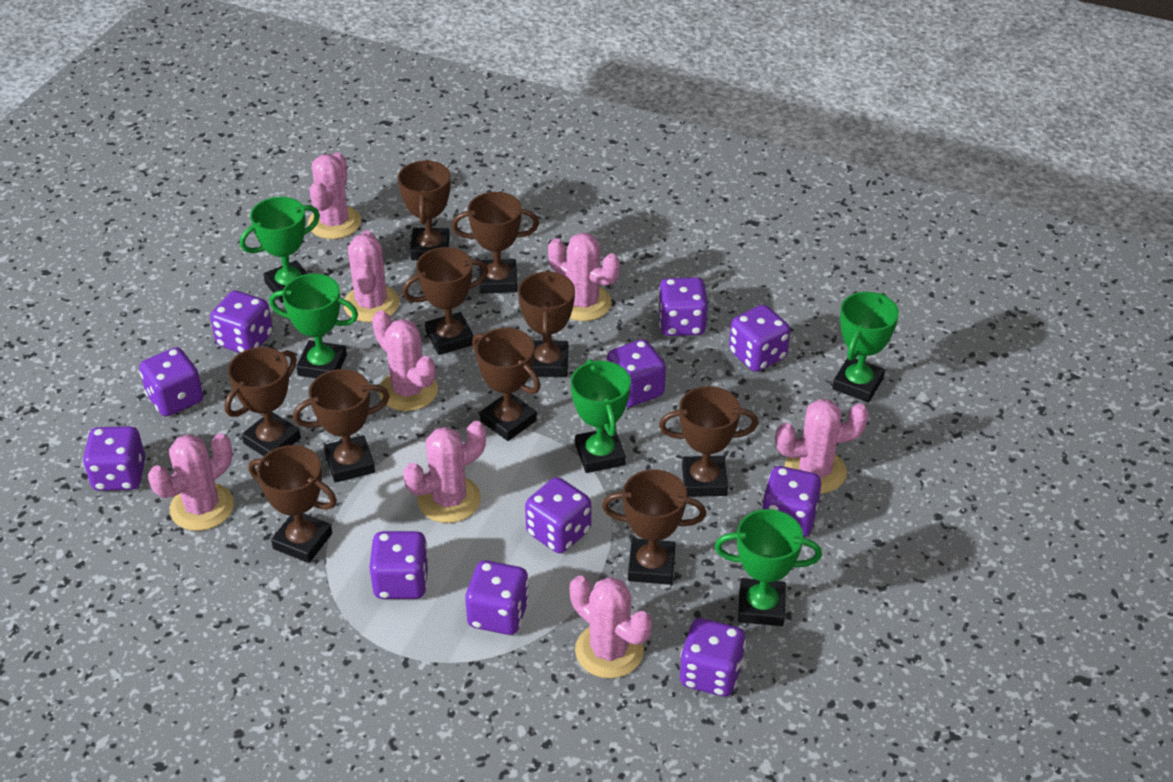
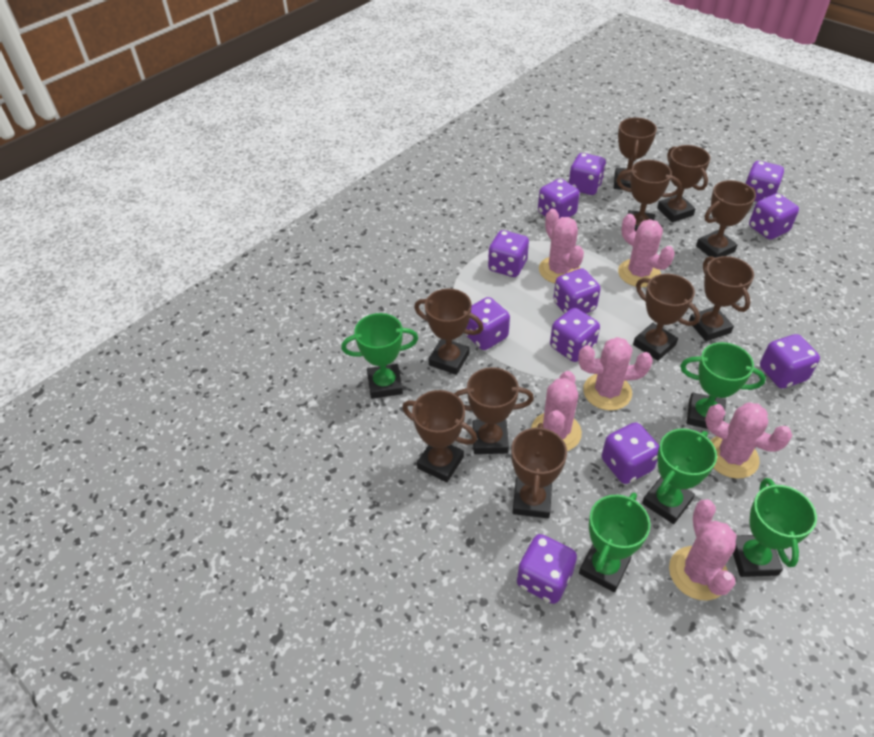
pink cactus: [148,433,234,531] [308,152,361,239] [343,230,400,322] [372,310,438,411] [403,421,486,523] [548,233,620,321] [570,575,652,679] [775,399,869,494] = 8 -> [531,371,582,451] [539,209,584,283] [578,337,653,411] [618,214,675,287] [669,499,737,600] [705,402,792,479] = 6

